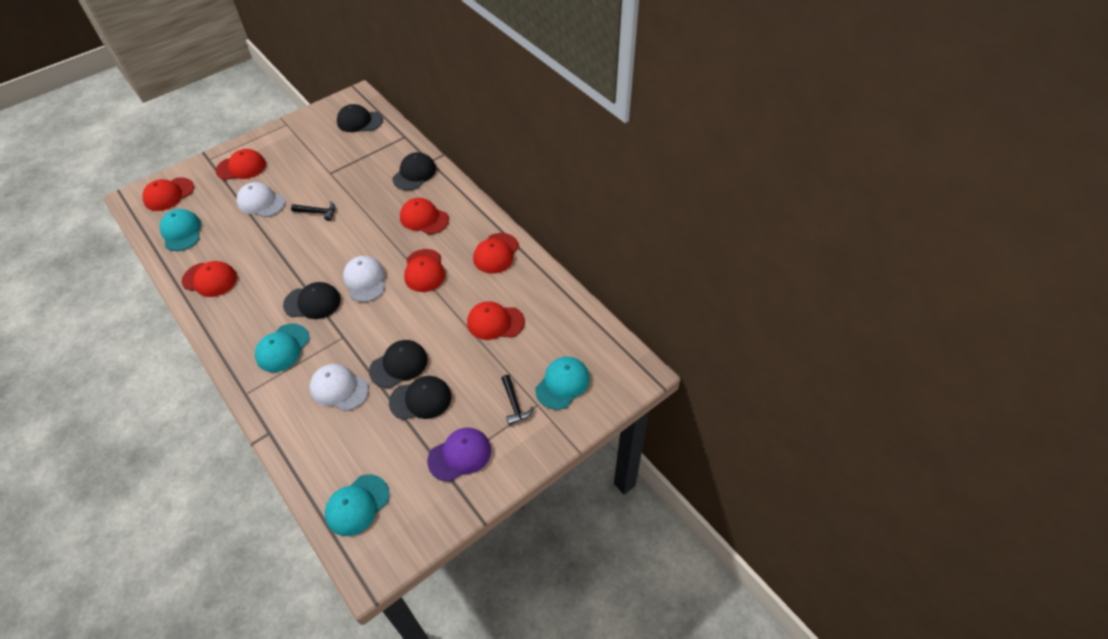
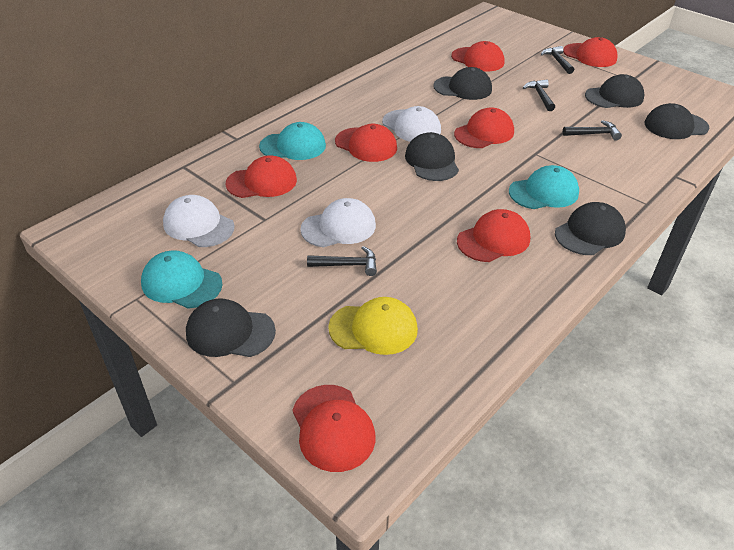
black cap: [283,282,341,319] [337,104,383,132] [369,340,428,388] [389,376,451,420] [393,152,436,190] = 5 -> [186,298,276,357] [405,132,459,181] [433,67,492,100] [555,202,626,255] [585,74,645,108] [645,103,709,139] = 6
black hammer: [291,201,335,221] [501,375,534,425] = 2 -> [307,246,377,276] [523,79,555,111] [541,46,574,74] [563,120,622,140] = 4
purple cap: [427,427,491,482] = 1 -> none = 0
turquoise cap: [160,209,201,251] [255,324,310,372] [325,474,390,536] [536,357,590,410] = 4 -> [141,250,222,309] [259,122,326,160] [509,165,579,209] = 3
yellow cap: none = 0 -> [328,297,418,355] = 1

